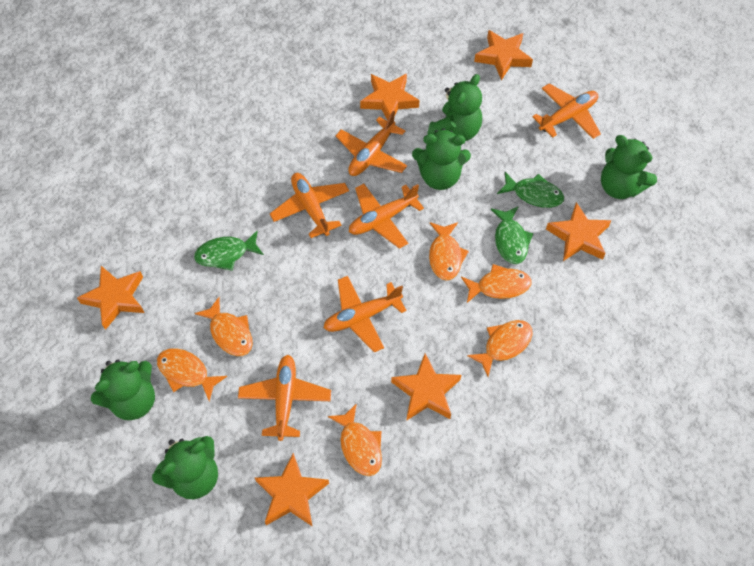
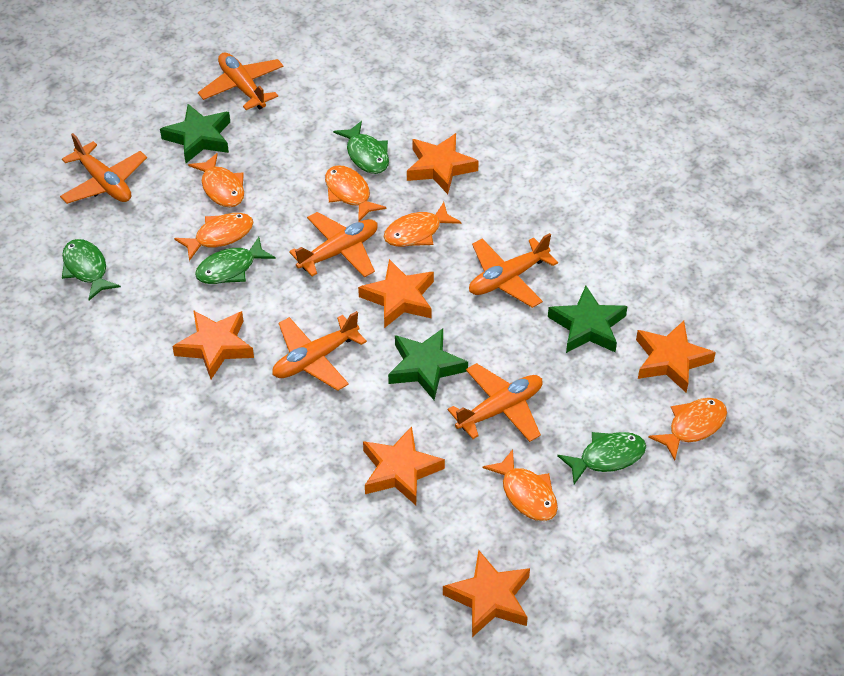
green fish: [194,231,264,271] [491,206,533,264] [497,172,564,208] = 3 -> [62,239,121,300] [195,237,276,284] [333,121,389,174] [557,432,646,484] = 4
green star: none = 0 -> [160,104,230,163] [388,328,468,400] [548,286,628,353] = 3
green teddy bear: [91,360,155,420] [152,436,218,499] [412,128,471,190] [428,74,482,141] [601,135,657,199] = 5 -> none = 0

